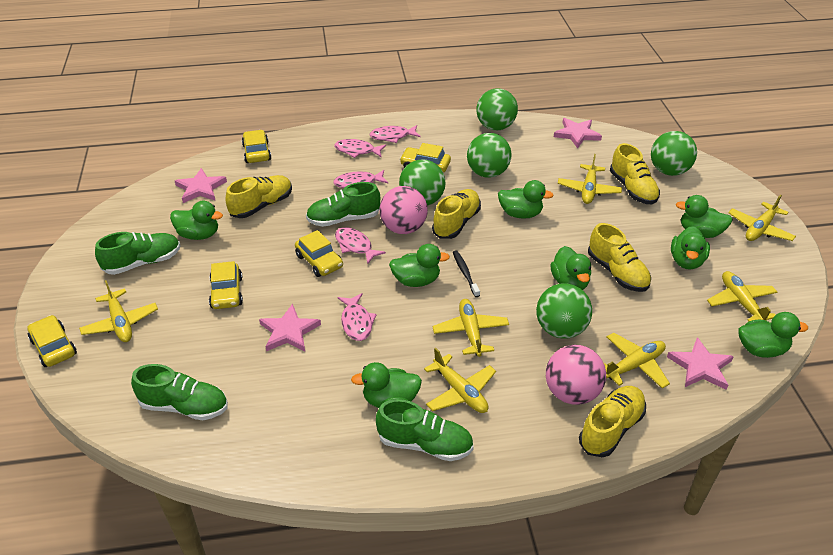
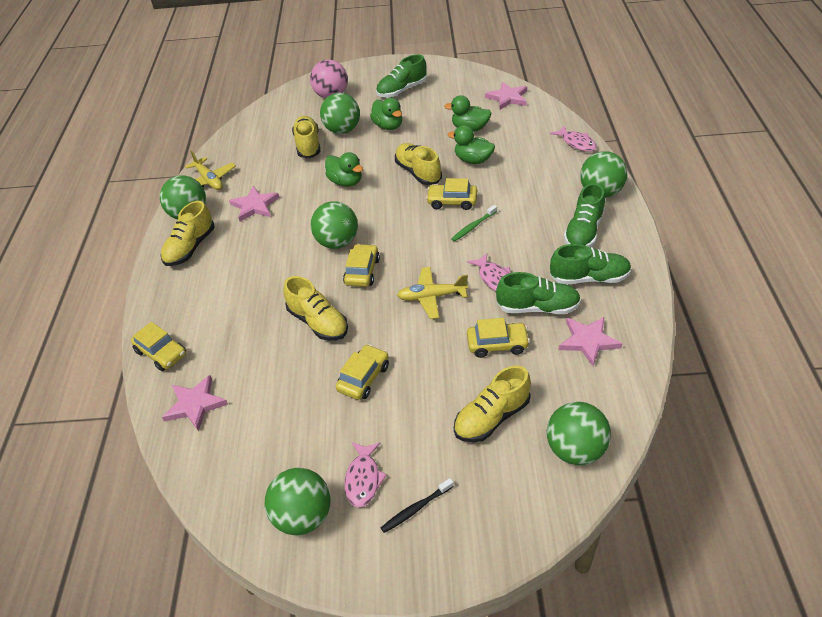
green ball: [399,159,446,205] [467,133,512,178] [476,88,518,130] [536,283,592,339] [651,131,697,176] = 5 -> [160,175,206,219] [264,468,331,535] [310,201,358,249] [320,93,360,134] [547,402,611,465] [580,151,627,198] = 6
green duck: [170,201,223,240] [351,362,422,408] [389,244,450,287] [498,180,554,219] [550,246,591,290] [671,226,710,269] [676,195,733,238] [738,312,808,358] = 8 -> [325,152,363,187] [370,98,402,130] [444,95,492,132] [447,125,495,164] = 4
green toothbrush: none = 0 -> [451,205,497,242] = 1
pink ball: [379,186,428,234] [546,345,606,405] = 2 -> [310,60,348,98] = 1
pink fish: [333,170,388,188] [334,139,386,158] [335,227,386,264] [337,293,377,341] [370,125,421,143] = 5 -> [345,442,387,508] [467,253,511,291] [550,126,597,152] = 3
yellow plane: [79,280,158,342] [424,348,496,413] [432,299,509,357] [558,154,622,204] [604,333,670,389] [707,271,777,322] [728,195,796,241] = 7 -> [185,150,236,190] [397,267,468,319] = 2

